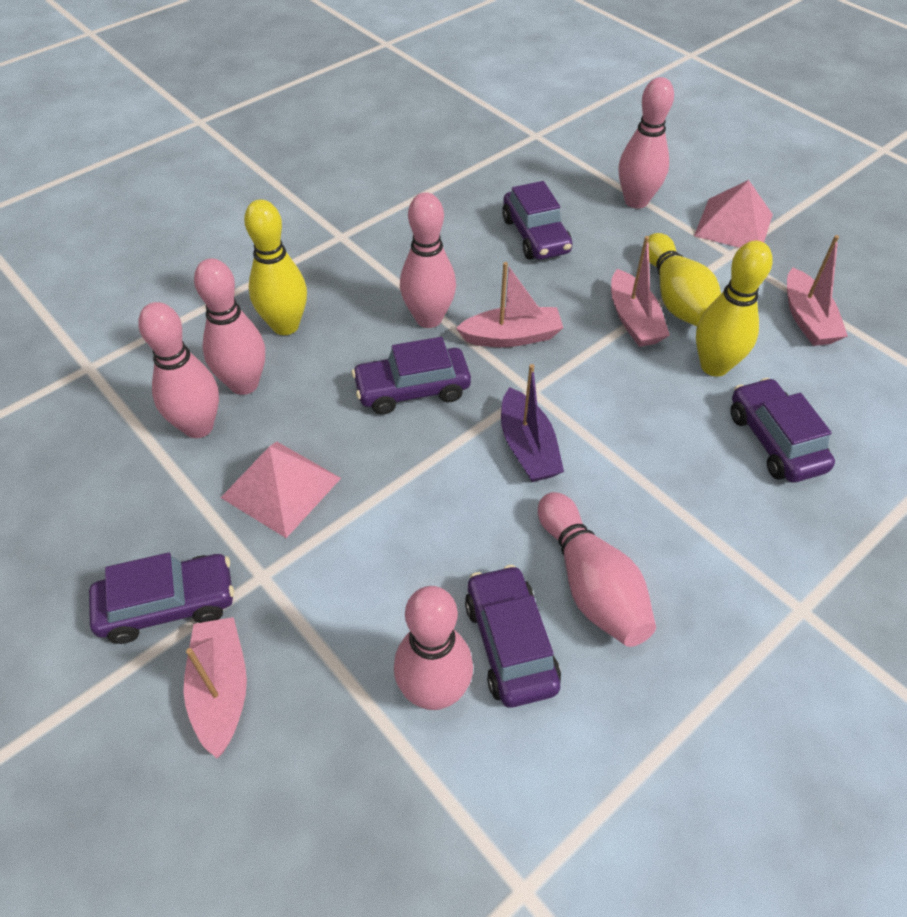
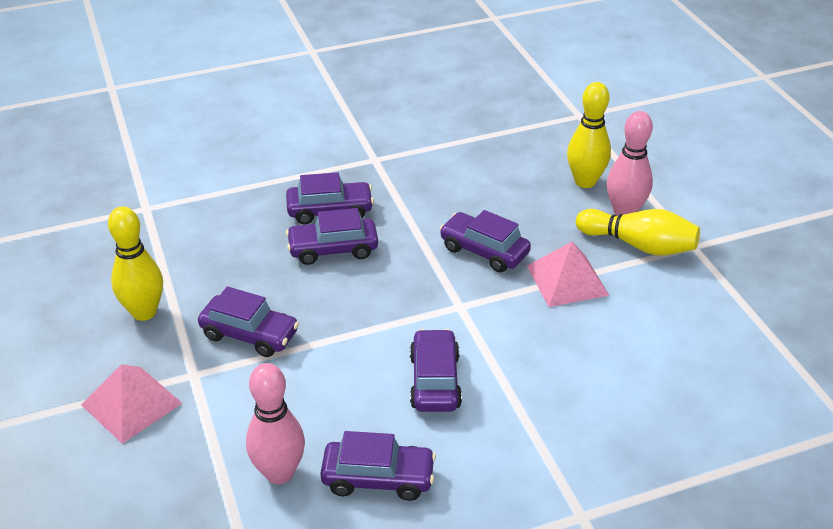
pink boat: [183,617,247,758] [456,262,563,347] [611,236,670,347] [787,235,848,346] = 4 -> none = 0
pink bowling pin: [138,302,219,438] [194,258,265,395] [394,586,473,710] [400,192,456,328] [538,492,656,647] [619,77,674,209] = 6 -> [246,363,305,484] [607,111,653,216] = 2
purple boat: [501,364,564,482] = 1 -> none = 0
purple car: [89,553,234,644] [352,337,471,415] [465,565,561,708] [502,181,573,260] [731,378,835,482] = 5 -> [198,286,299,357] [286,172,374,225] [286,208,378,265] [320,431,436,501] [410,329,462,412] [439,210,531,273] = 6

